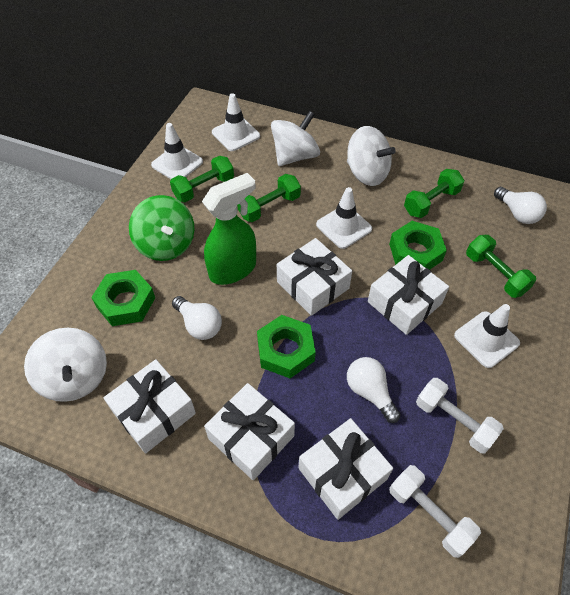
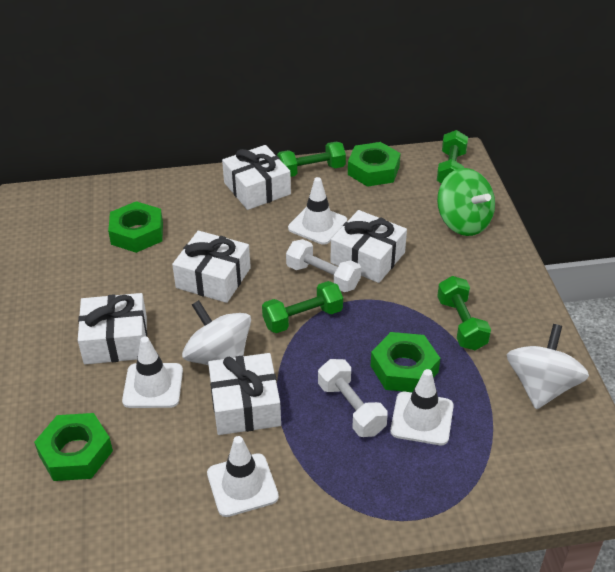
green nut: [91,270,155,326] [257,315,316,378] [389,221,447,270] = 3 -> [34,413,113,481] [108,201,163,253] [348,142,401,187] [371,332,440,392] = 4
green spray bottle: [202,173,256,285] = 1 -> none = 0
white light bulb: [172,296,222,340] [347,357,401,423] [494,187,547,224] = 3 -> none = 0
white spinning top: [24,328,107,402] [271,111,320,166] [347,126,396,186] = 3 -> [182,300,251,365] [507,324,589,409] = 2

